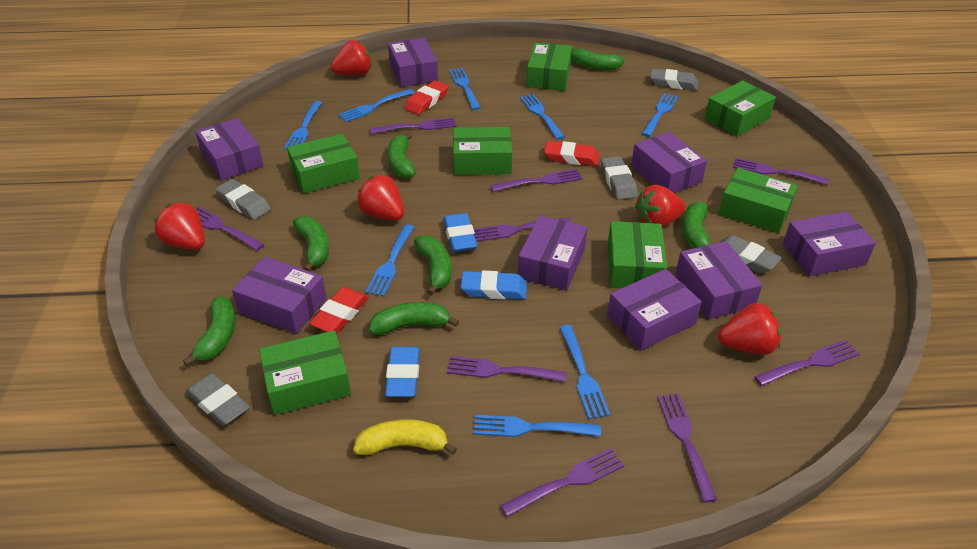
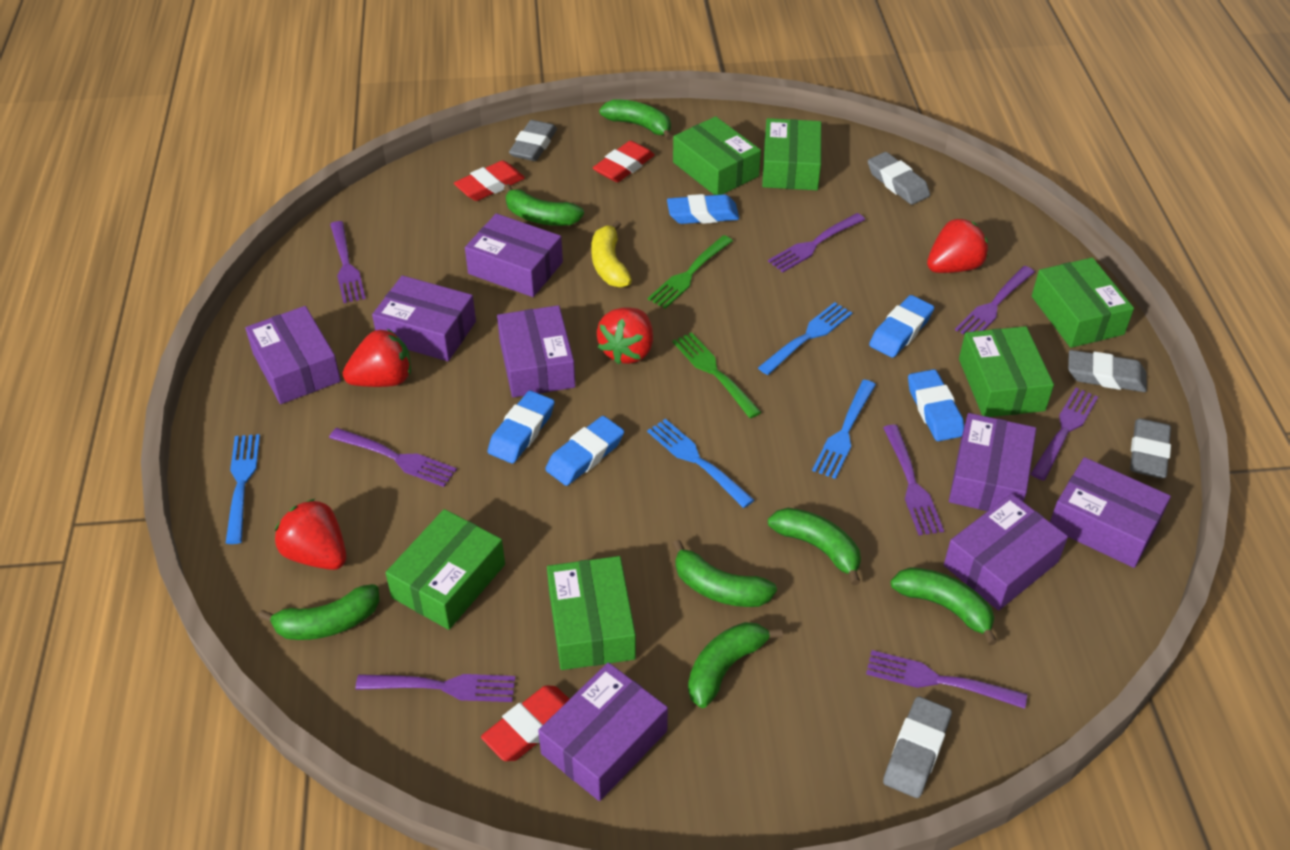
blue eraser: [385,347,420,397] [443,213,478,252] [461,271,527,300] = 3 -> [488,391,555,463] [545,416,624,486] [667,194,739,224] [869,295,934,358] [908,369,964,441] = 5
blue fork: [284,101,322,150] [338,89,414,122] [366,224,414,297] [449,68,481,110] [474,415,601,437] [520,94,564,140] [559,325,610,419] [642,93,678,137] = 8 -> [226,434,260,544] [647,419,754,508] [758,302,852,375] [812,380,876,479] = 4
green box: [259,330,351,415] [287,134,360,193] [453,127,512,175] [526,42,572,91] [608,221,667,288] [705,80,776,136] [719,168,798,233] = 7 -> [386,509,505,630] [547,556,636,670] [673,116,761,195] [762,118,821,190] [959,326,1054,417] [1032,258,1134,348] = 6
green fork: none = 0 -> [648,235,733,309] [673,332,761,418] = 2
purple fork: [196,206,264,251] [370,117,456,134] [447,356,567,382] [474,218,572,242] [490,169,582,192] [500,448,624,517] [657,393,717,503] [733,158,829,185] [754,340,860,386] = 9 -> [329,428,457,487] [330,221,366,303] [355,674,515,702] [768,213,865,273] [866,650,1027,709] [883,425,944,536] [955,266,1035,334] [1031,388,1098,480] = 8
red strawberry: [154,203,205,250] [331,40,372,75] [357,175,404,220] [635,185,686,228] [718,303,781,355] = 5 -> [275,498,347,570] [343,329,411,387] [597,307,653,364] [927,218,988,273] = 4

